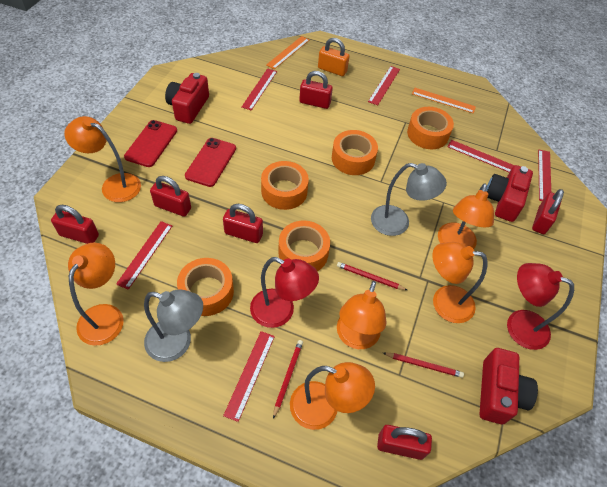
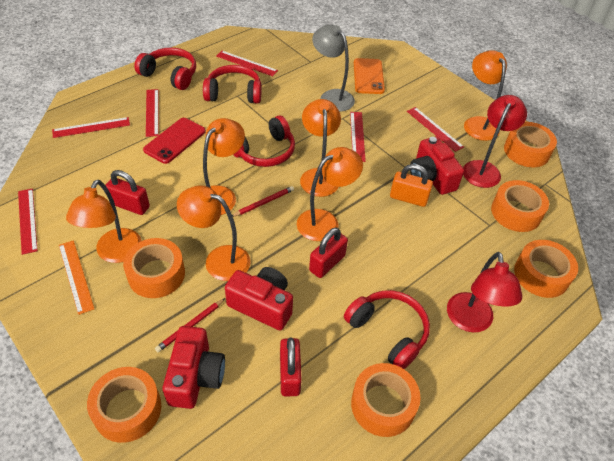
grey lamp: [144,289,203,362] [371,163,447,236] = 2 -> [312,25,355,112] = 1
orange phone: none = 0 -> [354,58,385,94] = 1
orange ruler: [266,36,309,69] [412,88,476,113] = 2 -> [59,240,94,315] = 1
orange tape: [177,258,234,316] [261,161,309,210] [278,220,330,271] [332,130,378,175] [407,107,454,149] = 5 -> [87,367,161,443] [123,238,185,298] [351,363,421,437] [491,180,549,232] [504,122,557,168] [514,240,578,298] = 6
red headphones: none = 0 -> [134,47,196,90] [203,65,262,104] [233,116,295,167] [344,290,430,369] = 4
red padlock: [51,205,99,244] [150,176,191,217] [223,204,263,243] [299,71,333,109] [377,425,432,460] [532,189,564,234] = 6 -> [105,170,150,215] [280,338,302,397] [309,227,348,278] = 3
red pencil: [273,340,303,419] [337,262,407,290] [383,353,464,378] = 3 -> [155,298,225,352] [232,186,294,217] = 2
red phone: [124,120,177,167] [185,138,236,187] = 2 -> [143,118,206,164] = 1

